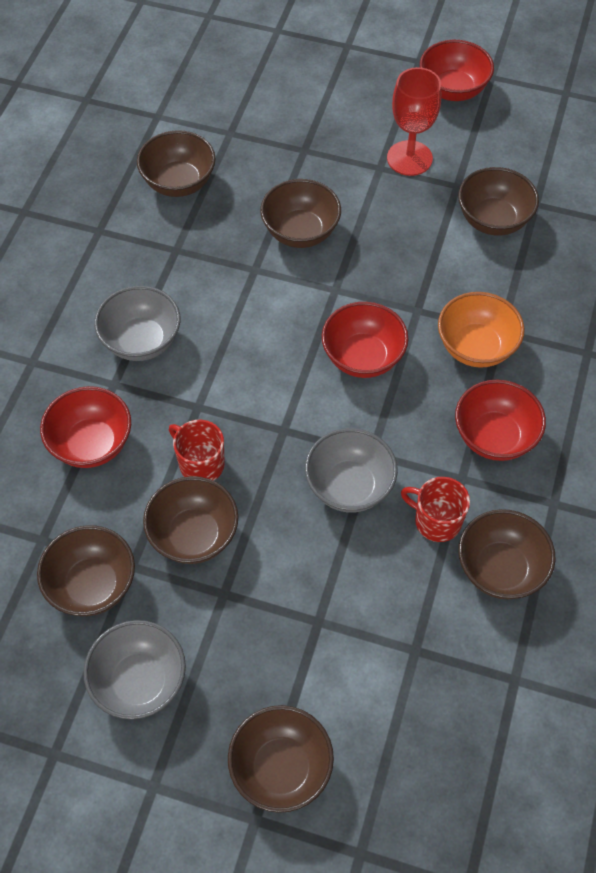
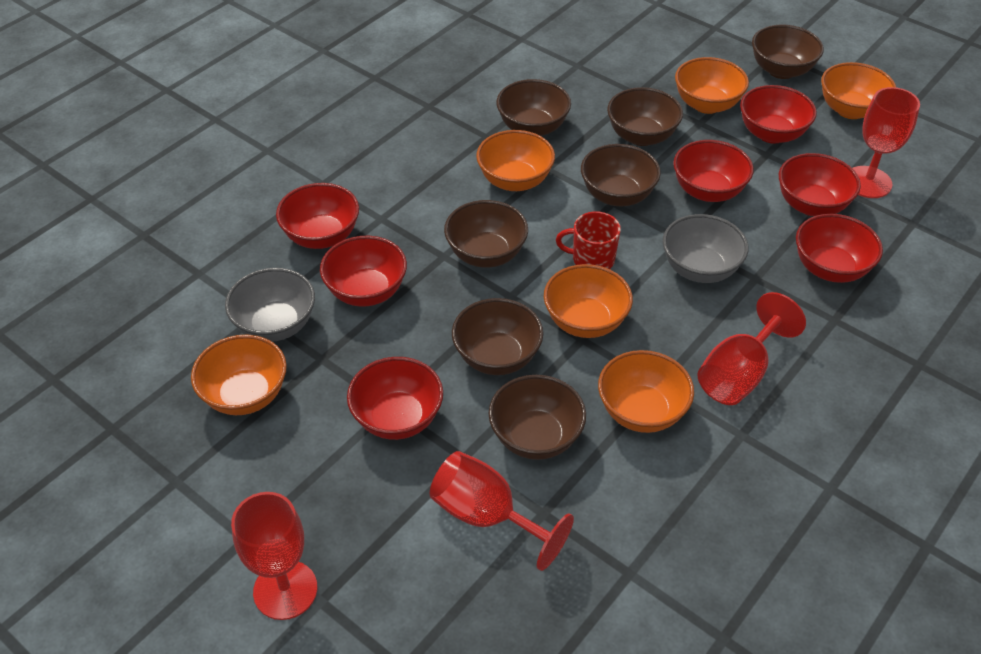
grey bowl: [83,620,186,719] [94,286,180,361] [305,428,398,512] = 3 -> [225,268,315,342] [663,214,748,283] = 2
orange bowl: [438,292,525,368] = 1 -> [191,335,287,415] [476,130,555,191] [544,264,633,338] [598,350,694,433] [675,57,749,114] [821,62,896,119] = 6
red bowl: [40,386,131,468] [322,302,408,378] [420,40,494,101] [455,380,546,461] = 4 -> [276,183,359,249] [320,236,407,307] [347,357,443,440] [673,140,754,202] [740,85,817,144] [779,153,861,216] [796,214,883,283] = 7
red goblet: [387,67,441,176] = 1 -> [231,492,317,620] [430,451,574,571] [697,292,806,405] [852,87,920,198] = 4
red mug: [169,420,225,481] [401,477,470,542] = 2 -> [556,211,621,269] = 1

